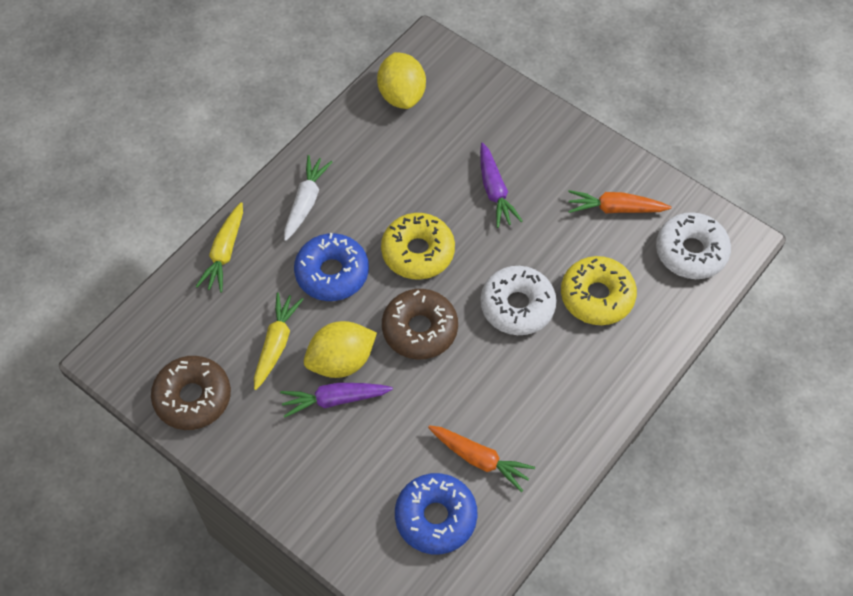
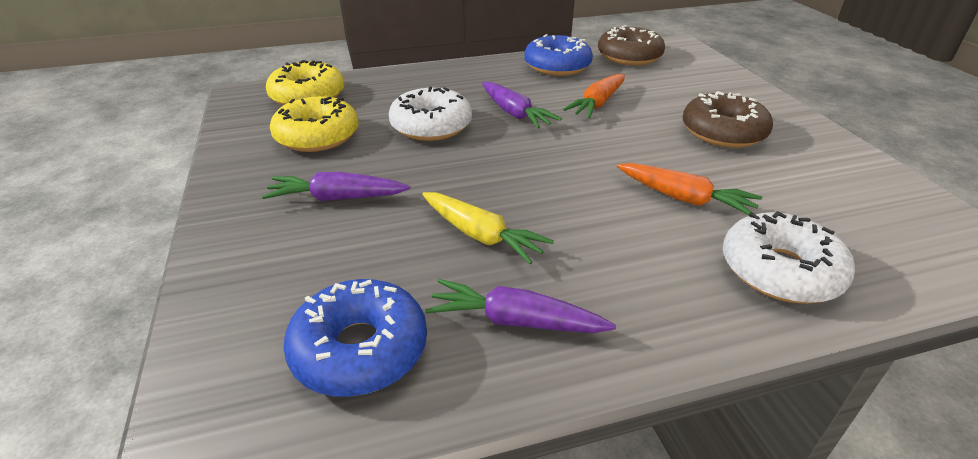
purple carrot: [280,383,393,418] [480,142,523,228] = 2 -> [262,172,410,201] [425,279,616,333] [482,82,562,129] = 3
white carrot: [284,155,332,241] = 1 -> none = 0
yellow carrot: [195,202,243,292] [254,292,303,390] = 2 -> [422,192,554,264] = 1
yellow lemon: [304,321,377,378] [377,52,426,109] = 2 -> none = 0

